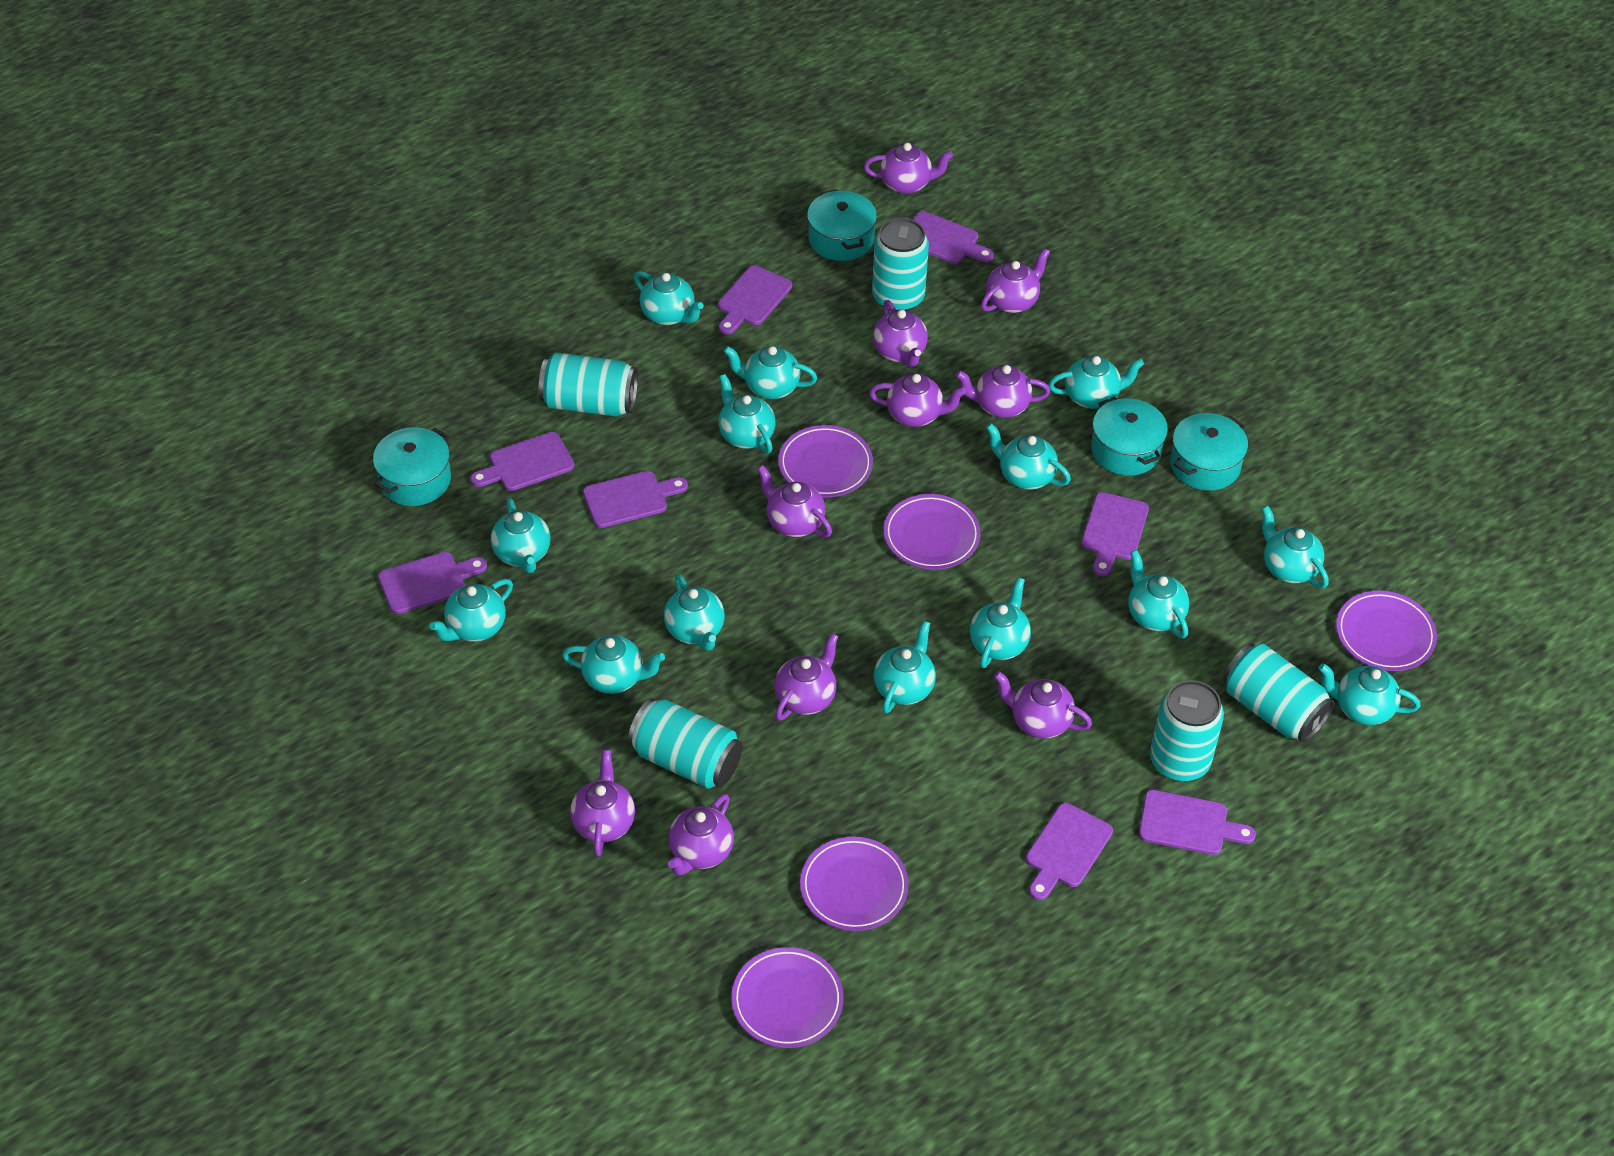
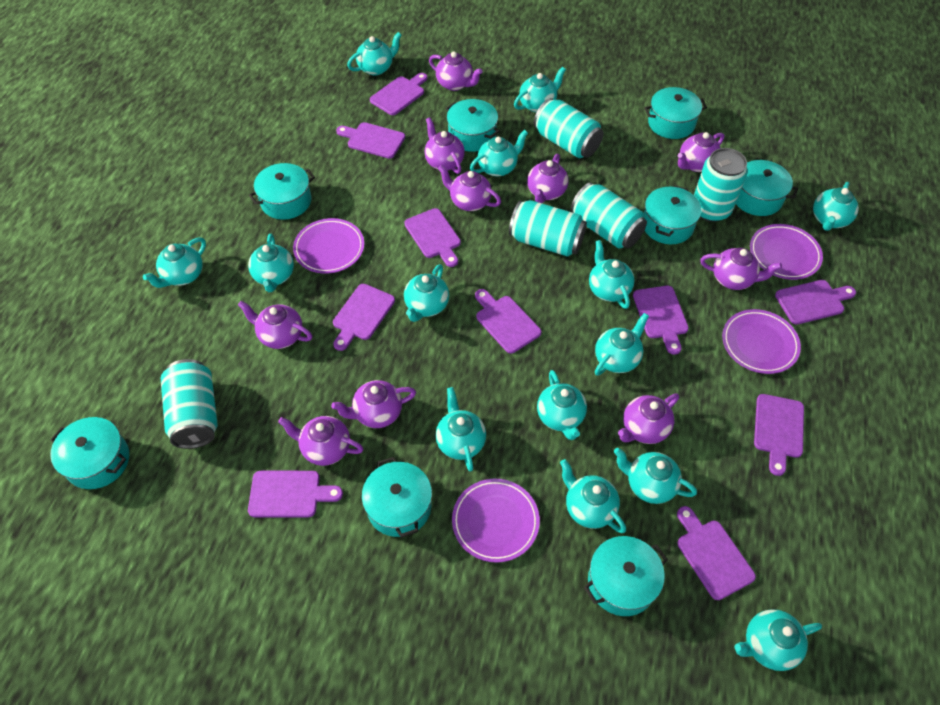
purple cutting board: [378,552,487,614] [470,432,574,491] [583,471,688,528] [718,265,792,335] [913,211,994,264] [1026,803,1113,900] [1081,492,1149,576] [1139,790,1256,855] = 8 -> [248,471,343,517] [333,284,395,351] [336,122,405,159] [370,73,427,115] [404,208,461,267] [475,289,541,354] [633,286,689,355] [677,506,756,600] [754,394,804,476] [775,280,856,325] = 10
purple plate: [731,947,844,1048] [778,425,873,497] [800,837,909,931] [883,494,981,570] [1336,591,1437,671] = 5 -> [293,218,364,274] [452,479,540,563] [722,309,801,374] [750,224,823,280] = 4
turquoise pot: [373,427,451,506] [807,189,877,261] [1091,397,1168,476] [1170,413,1248,491] = 4 -> [50,417,129,489] [249,163,315,220] [362,457,432,538] [446,99,500,152] [584,536,668,616] [644,87,707,139] [644,185,701,244] [736,160,798,216] = 8

